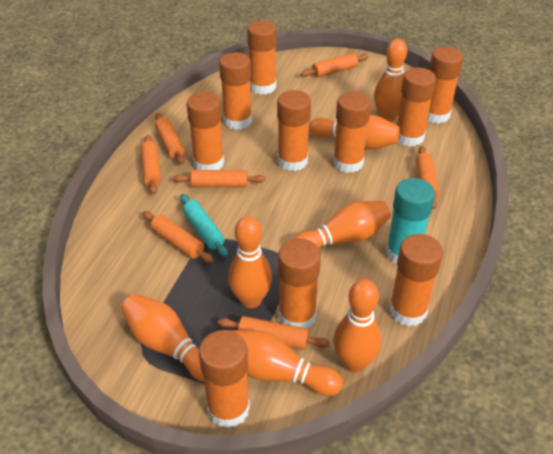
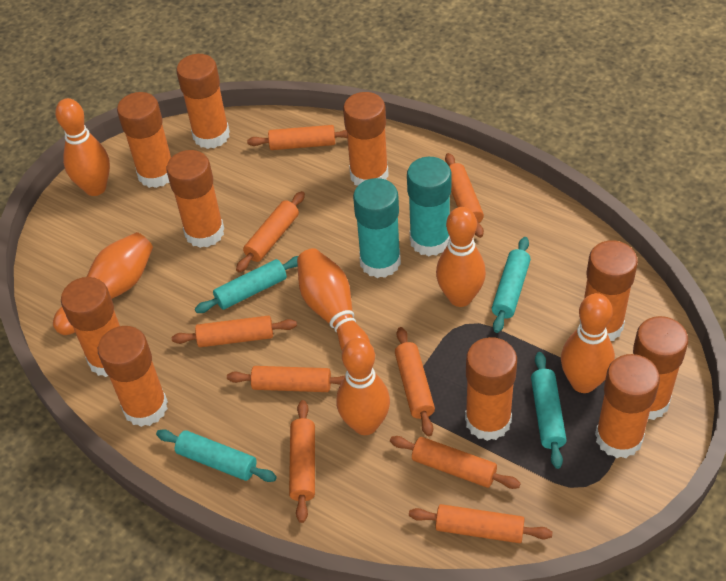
orange bowling pin: [121,294,204,382] [228,216,272,308] [229,330,343,396] [293,201,391,248] [309,115,400,149] [333,279,381,373] [374,39,407,122] = 7 -> [53,232,153,335] [55,98,110,196] [297,248,370,350] [337,338,390,435] [436,207,486,307] [561,293,615,393] = 6
orange rolling pin: [141,135,161,195] [143,211,214,263] [155,113,185,165] [173,170,266,187] [218,316,330,350] [301,53,368,78] [416,146,440,209] = 7 -> [172,315,297,347] [227,366,345,392] [236,191,305,272] [247,125,347,150] [289,400,315,523] [390,436,521,489] [395,327,435,436] [409,504,553,543] [445,153,484,238] = 9
turquoise glue stick: [386,178,435,264] = 1 -> [353,178,401,278] [407,157,451,256] = 2
turquoise rolling pin: [180,194,228,257] = 1 -> [156,429,277,482] [195,256,298,313] [492,237,531,333] [531,352,567,469] = 4

